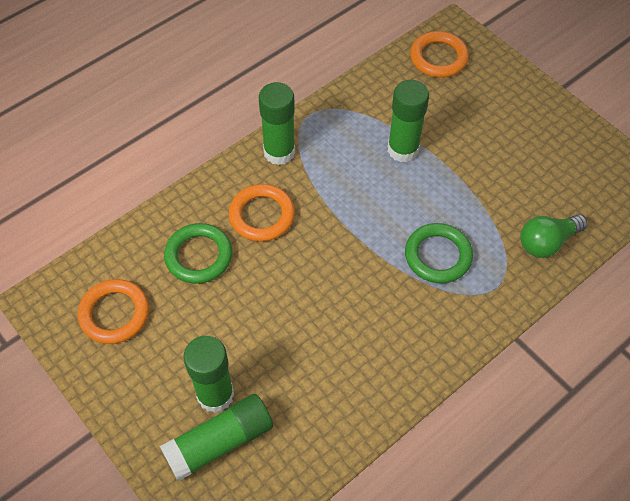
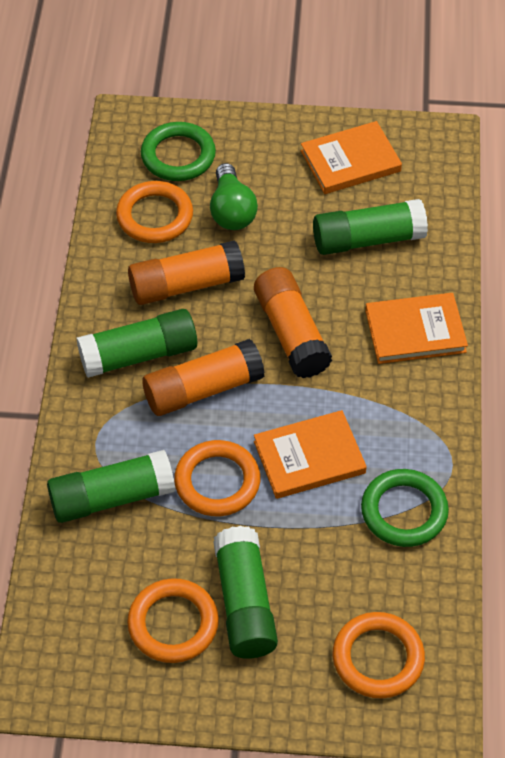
orange book: none = 0 -> [254,410,367,499] [301,121,402,194] [365,293,468,364] = 3
orange glue stick: none = 0 -> [128,240,245,305] [142,339,265,416] [254,267,332,378] = 3
orange ring: [78,279,149,344] [229,184,295,242] [410,31,469,78] = 3 -> [116,181,193,243] [127,578,219,663] [174,440,260,516] [333,612,425,699] = 4

